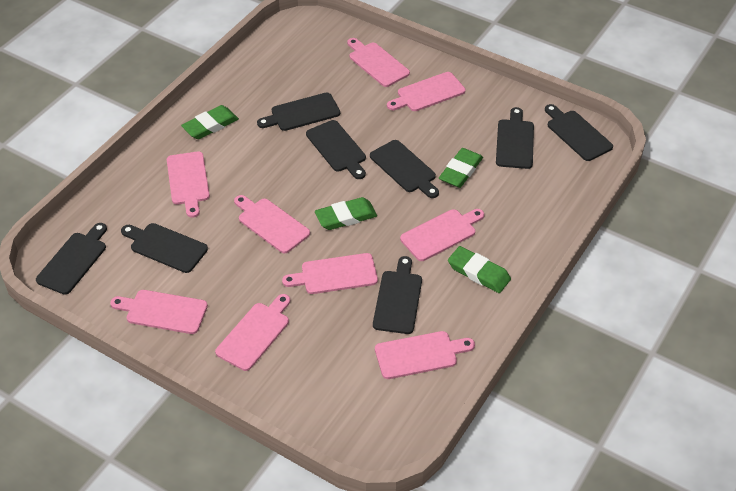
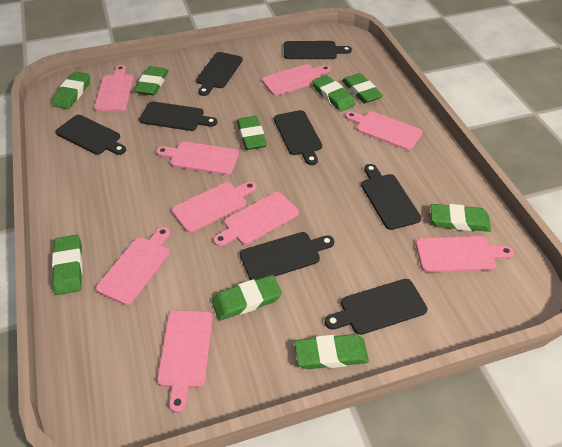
green eraser: [181,105,239,139] [315,197,377,230] [439,148,483,188] [448,246,511,293] = 4 -> [52,72,90,109] [52,235,83,295] [134,66,168,95] [212,275,282,320] [237,116,267,150] [294,334,369,369] [312,75,355,112] [342,73,383,103] [430,204,491,232] = 9

